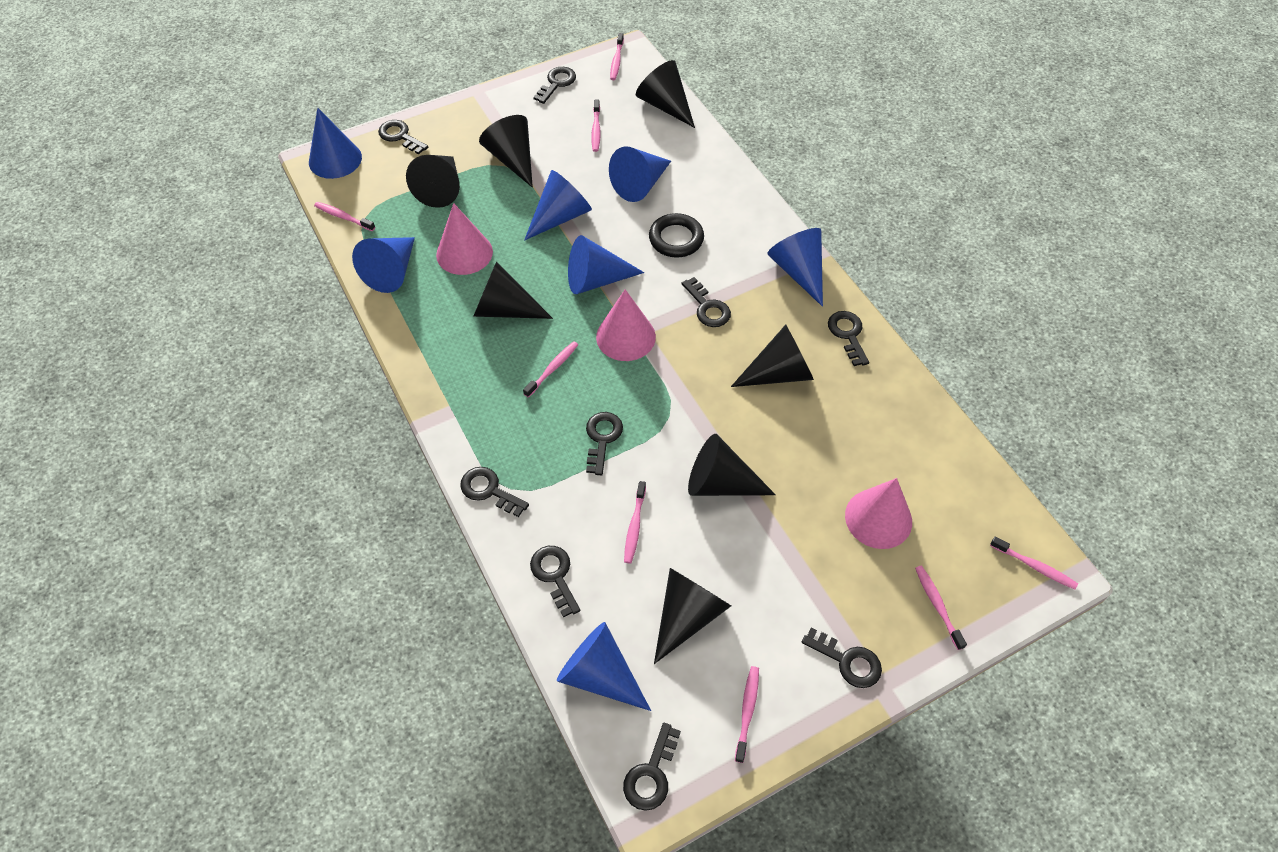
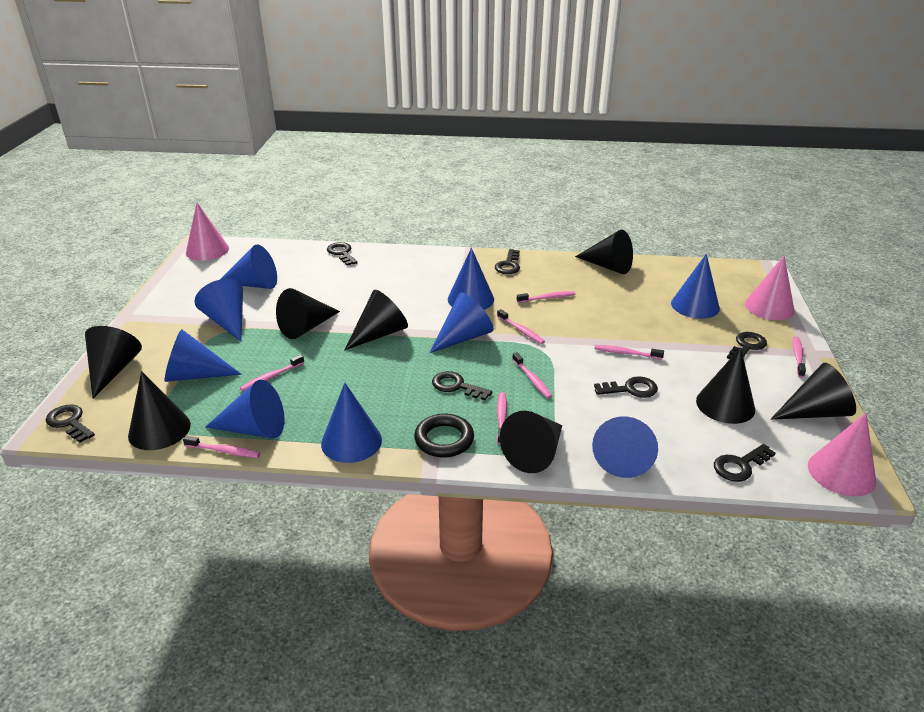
black cone: [406,155,460,208] [473,261,553,319] [479,115,533,188] [636,60,695,128] [654,568,731,664] [688,434,776,496] [731,324,814,387] = 7 -> [85,326,142,399] [128,371,191,450] [276,288,340,339] [345,290,408,350] [500,411,562,473] [575,230,633,274] [696,347,755,424] [771,363,856,420] = 8
black key: [378,120,428,154] [460,467,529,517] [530,546,580,618] [533,67,576,104] [586,412,623,475] [623,723,681,811] [681,277,731,327] [802,628,882,688] [828,311,869,366] = 9 -> [46,405,95,443] [327,242,358,266] [432,371,492,400] [495,249,520,274] [594,376,658,398] [714,444,776,482] [727,332,767,359] = 7
blue cone: [309,108,362,179] [352,237,415,293] [524,170,592,241] [557,622,651,711] [568,235,644,294] [609,146,671,202] [767,228,823,307] = 7 -> [165,329,242,382] [194,279,243,342] [205,380,284,438] [221,245,277,289] [321,383,382,463] [430,293,494,353] [448,248,494,310] [592,416,658,478] [671,254,720,319] = 9

